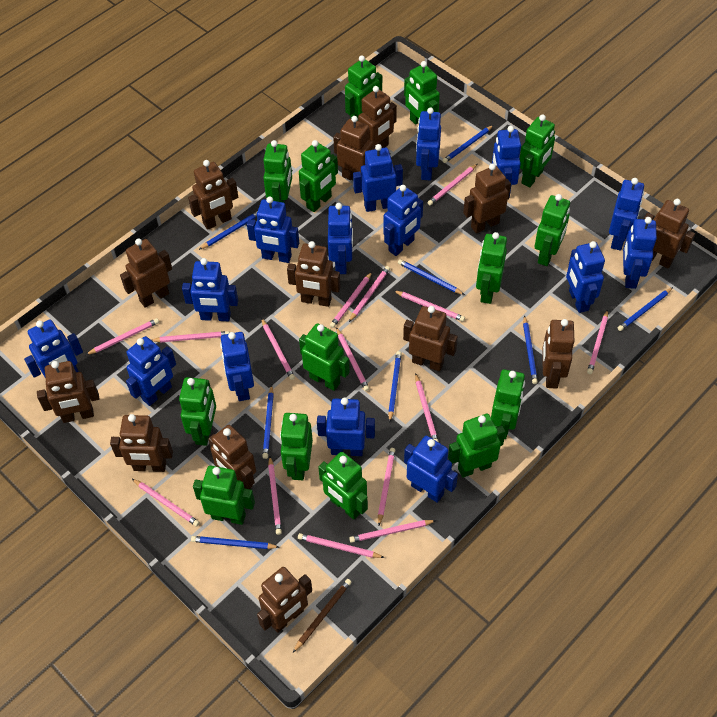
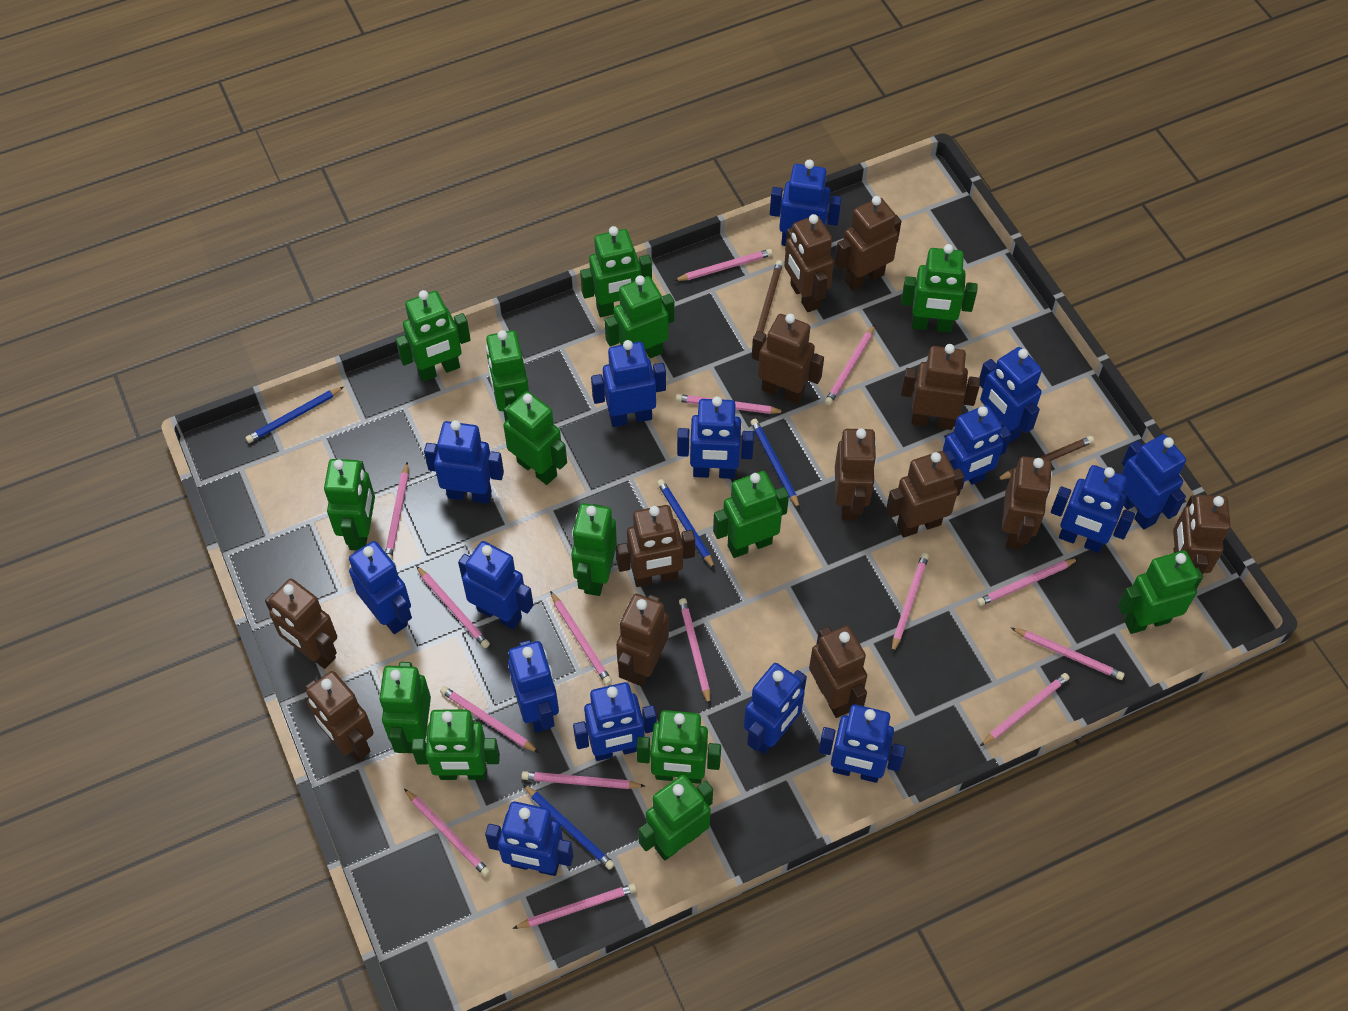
blue pencil: [191,536,279,549] [199,212,257,250] [262,385,274,459] [388,351,402,422] [398,259,465,295] [442,125,493,163] [523,316,538,384] [618,287,673,331] = 8 -> [245,387,344,443] [523,784,615,870] [657,479,715,569] [751,419,800,509] = 4
brown pencil: [293,579,352,652] = 1 -> [756,260,783,333] [997,436,1094,480] = 2

